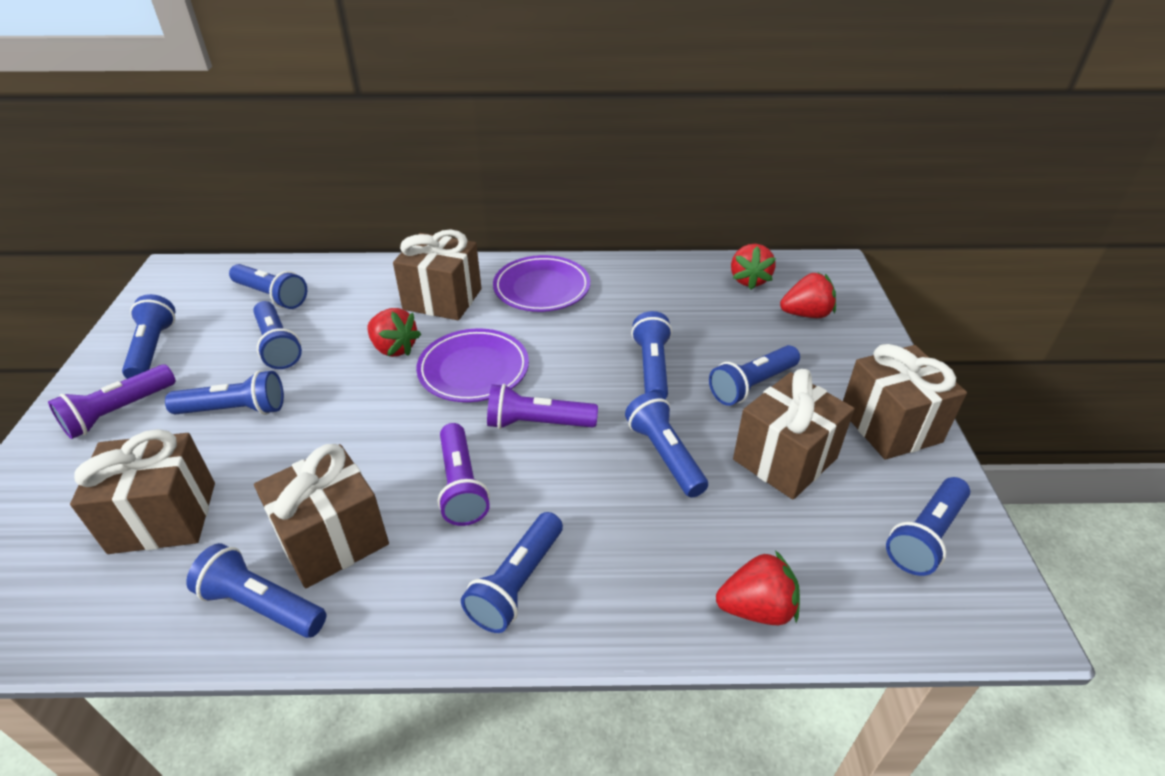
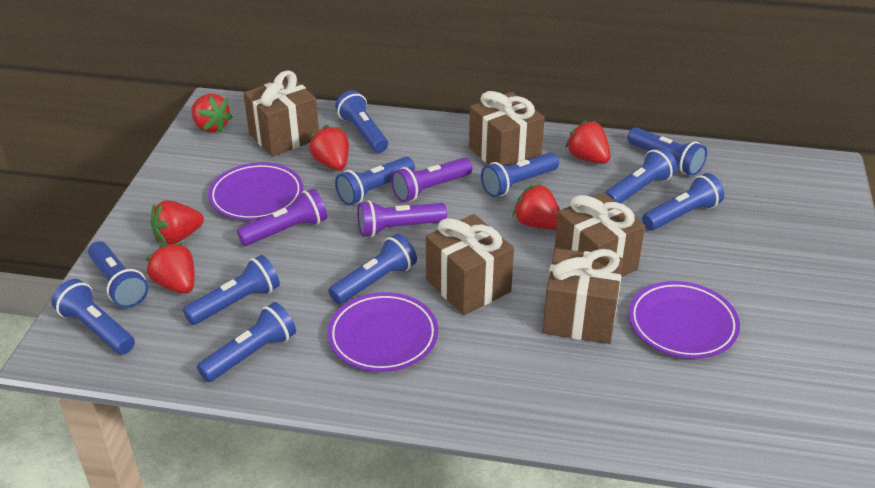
blue flashlight: [122,294,175,379] [165,370,284,415] [186,543,326,638] [229,264,307,309] [253,301,302,369] [461,512,563,633] [625,392,708,498] [631,311,672,399] [709,345,800,406] [886,477,970,576] = 10 -> [51,279,135,355] [88,241,148,308] [183,255,280,325] [197,302,296,382] [328,234,417,304] [335,90,388,153] [335,157,415,205] [481,153,559,197] [605,147,677,203] [627,127,707,176] [642,173,724,230] = 11
purple plate: [416,328,529,402] [493,255,590,312] = 2 -> [208,163,303,221] [328,292,438,372] [629,281,740,359] = 3
red strawberry: [367,308,421,357] [716,550,800,625] [731,244,776,290] [780,272,836,318] = 4 -> [145,242,195,294] [151,200,204,244] [191,93,233,133] [309,125,349,171] [513,184,560,230] [565,120,611,164] = 6

